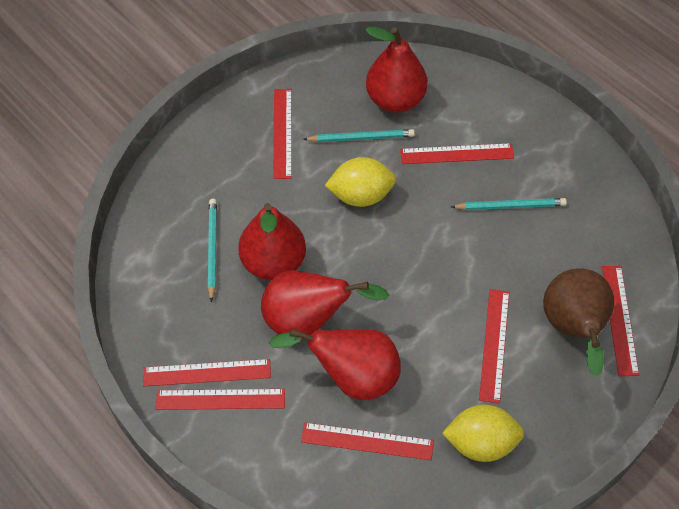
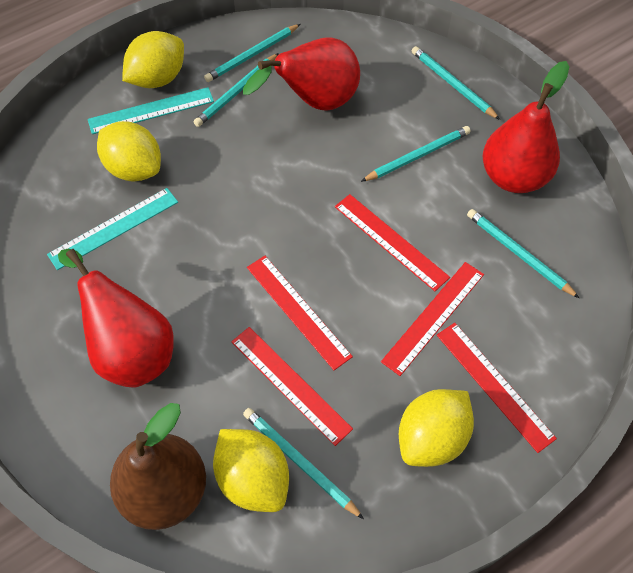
red pear: [238,203,306,280] [261,270,389,339] [269,329,401,400] [365,27,427,112] = 4 -> [58,249,174,388] [243,37,360,111] [482,61,569,193] = 3
red ruler: [143,359,271,386] [156,389,285,410] [273,89,292,179] [301,422,434,460] [400,143,514,164] [479,289,509,403] [602,266,639,376] = 7 -> [231,327,353,446] [247,256,353,370] [335,194,450,291] [381,262,484,376] [437,323,557,453] = 5
turquoise pencil: [208,199,217,302] [303,129,415,142] [451,198,567,210] = 3 -> [194,53,279,127] [204,24,300,82] [243,408,364,519] [361,126,471,182] [412,46,500,120] [467,209,579,298] = 6
turquoise ruler: none = 0 -> [47,188,178,270] [88,87,214,134] = 2
yellow lemon: [324,157,396,207] [442,404,524,462] = 2 -> [97,121,161,182] [122,31,184,88] [213,429,289,512] [399,389,474,467] = 4

